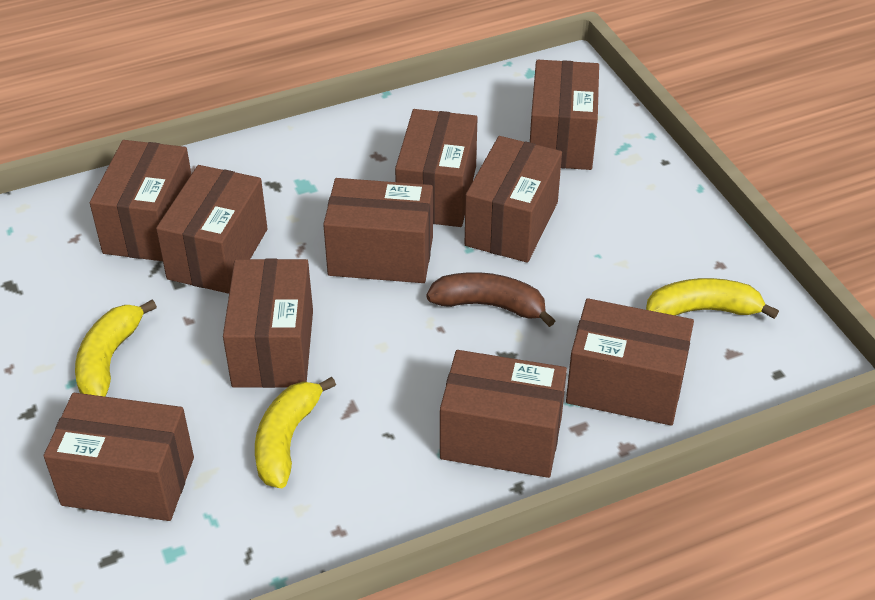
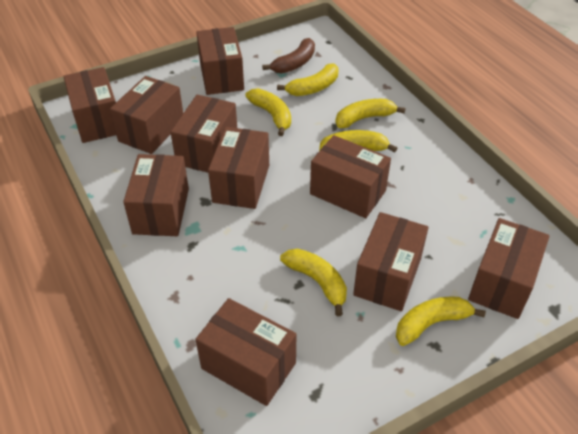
yellow banana: [75,299,157,397] [255,377,336,488] [646,278,779,319] = 3 -> [245,89,291,136] [277,64,338,96] [280,249,347,316] [319,130,397,152] [335,99,406,128] [396,297,486,346] = 6

